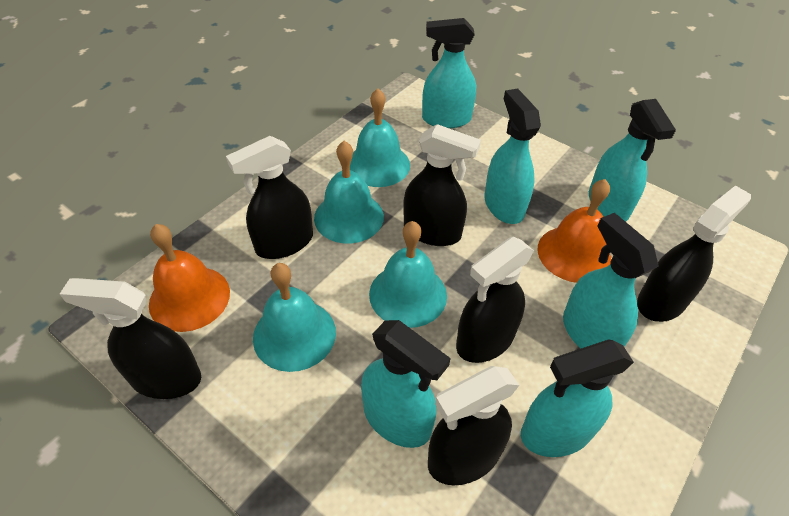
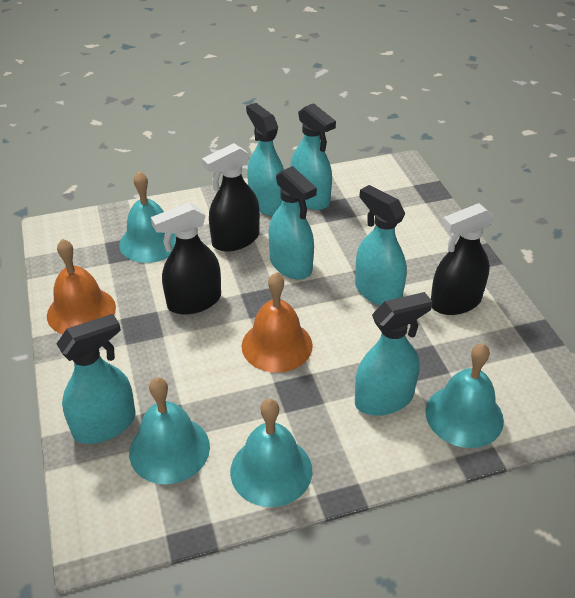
black spray bottle: [60,278,201,399] [226,136,313,259] [403,124,481,246] [428,366,519,485] [456,237,534,363] [637,185,751,322] = 6 -> [151,202,221,315] [202,143,260,251] [431,203,494,315] = 3

